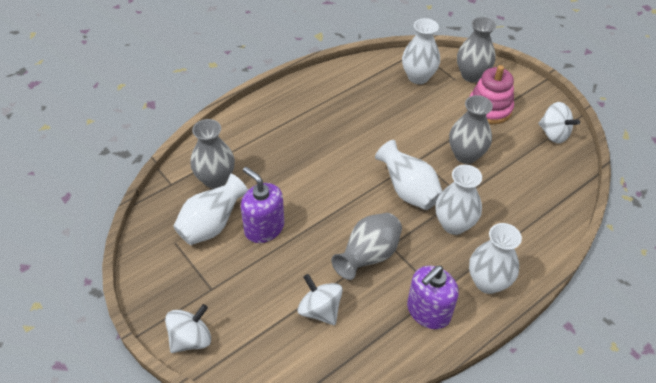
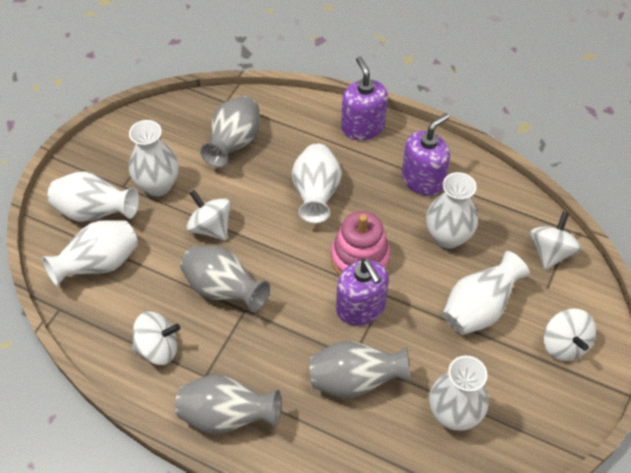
purple soap dispenser: [241,167,284,243] [407,266,459,329] = 2 -> [336,259,389,325] [341,56,388,140] [402,113,450,196] = 3
white spinning top: [165,304,211,353] [298,274,343,325] [538,102,580,143] = 3 -> [132,311,180,365] [186,190,231,241] [530,212,582,270] [543,308,596,361] = 4
white vase: [173,174,248,245] [375,140,442,210] [402,18,440,84] [435,165,482,235] [469,223,522,294] = 5 -> [42,220,138,286] [47,172,139,222] [129,120,179,196] [292,144,341,223] [426,172,478,249] [429,356,489,431] [443,251,530,335] = 7

